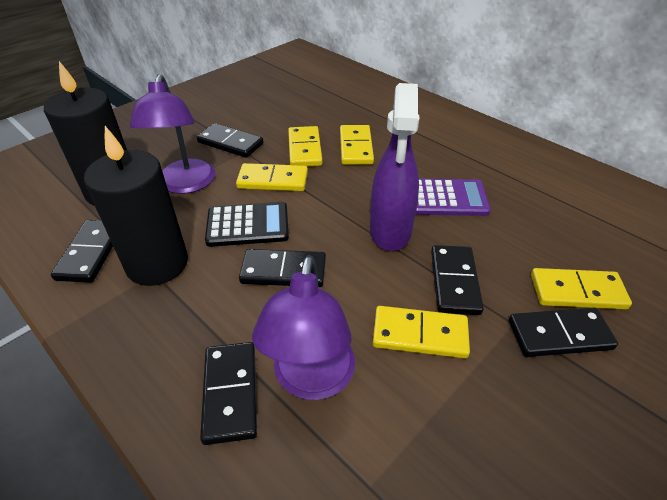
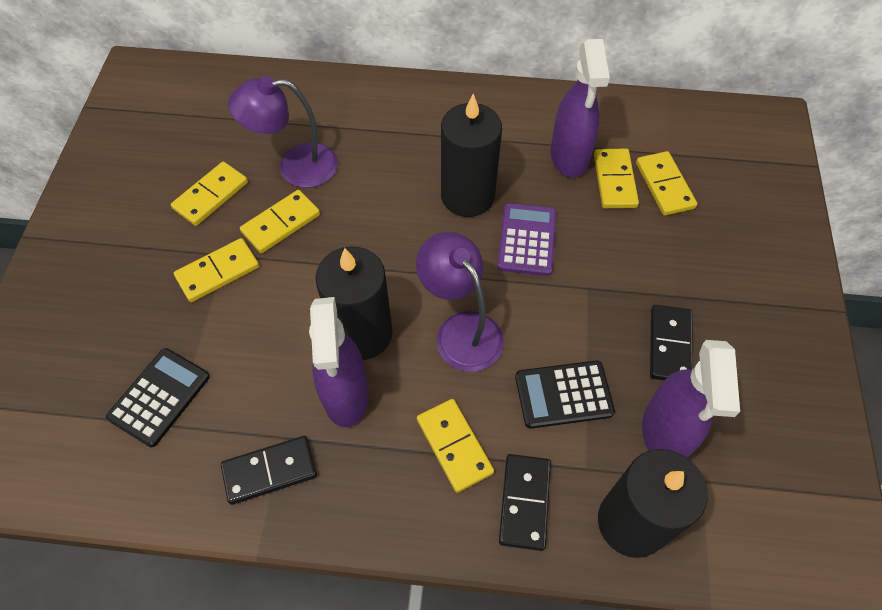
black calculator: [205,202,289,247] = 1 -> [106,348,210,447] [515,361,615,429] = 2
black candle: [44,61,127,206] [84,126,188,286] = 2 -> [315,246,393,360] [441,94,502,217] [598,449,708,558] = 3
black domino: [51,220,113,283] [197,123,264,158] [200,342,257,445] [239,249,326,287] [431,245,484,315] [509,308,618,357] = 6 -> [221,436,317,505] [499,454,551,551] [650,305,693,380] = 3
purple spray bottle: [370,83,420,251] = 1 -> [309,297,369,427] [550,39,610,178] [642,340,740,458] = 3
yellow domino: [236,163,308,191] [288,126,323,166] [340,125,374,165] [373,306,470,358] [531,268,632,309] = 5 -> [171,162,248,226] [174,238,259,302] [240,190,320,253] [417,399,494,493] [594,149,639,208] [636,151,697,215] = 6

